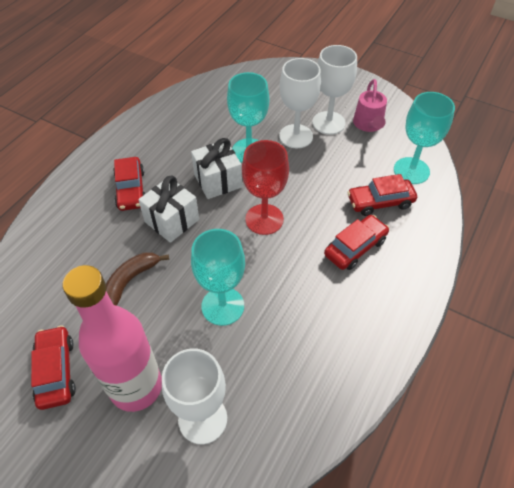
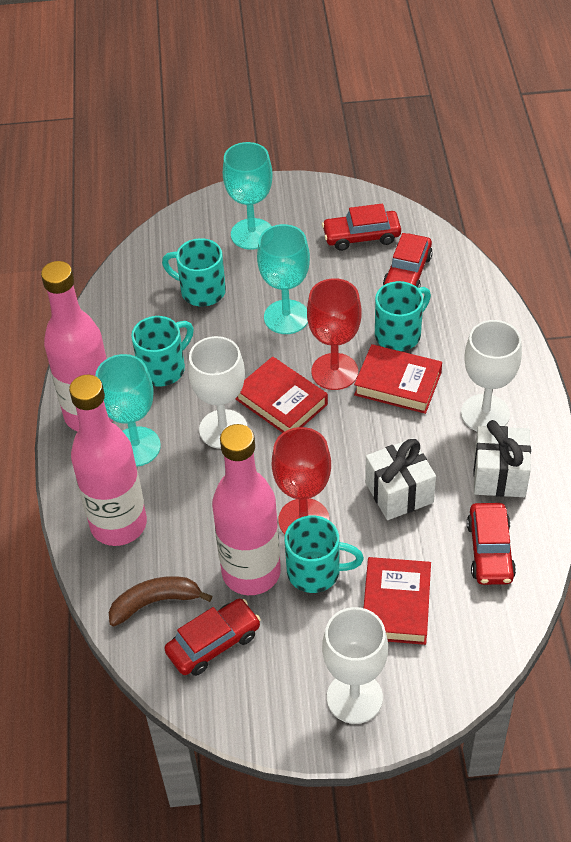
pink bottle: [63,265,162,412] = 1 -> [41,261,113,431] [69,375,147,546] [212,424,281,595] = 3
pink watering can: [353,79,387,132] = 1 -> none = 0
red book: none = 0 -> [236,356,328,433] [354,344,442,414] [364,557,431,645] = 3
red goblet: [242,140,289,235] = 1 -> [272,427,331,534] [307,278,361,390] = 2
turquoise mug: none = 0 -> [131,316,194,386] [162,238,226,306] [285,515,364,593] [375,281,431,351] = 4

